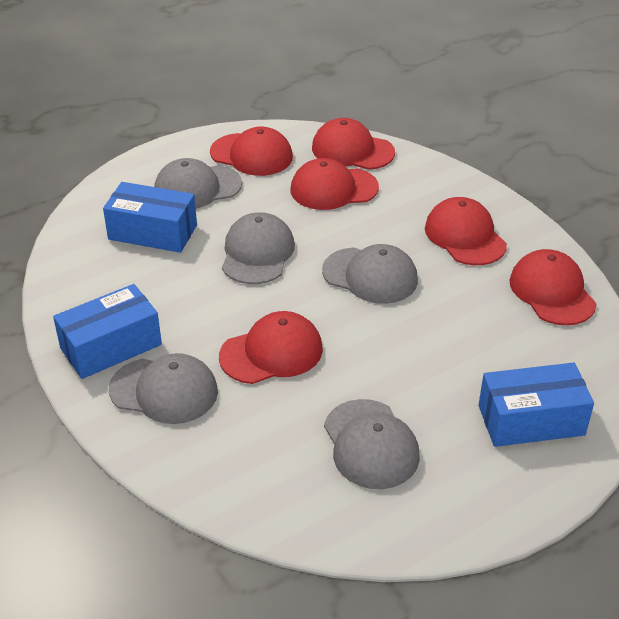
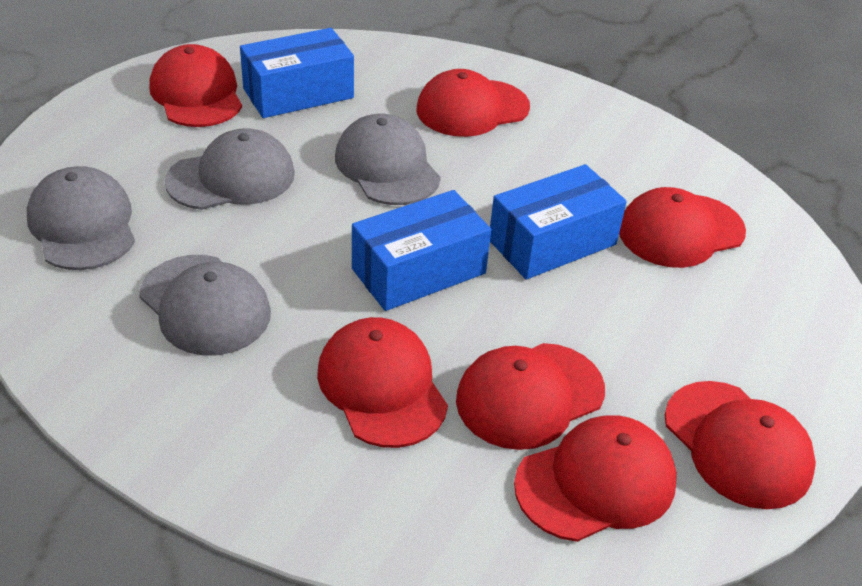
grey cap: [109,353,218,424] [154,158,242,209] [222,212,295,284] [322,244,418,304] [324,399,420,489] = 5 -> [27,166,135,270] [139,255,271,356] [165,128,295,210] [335,114,441,205] = 4
red cap: [210,126,293,176] [219,311,323,384] [291,158,379,210] [312,118,395,170] [425,197,507,265] [510,249,597,325] = 6 -> [149,44,242,127] [317,317,448,448] [417,69,530,137] [456,343,605,450] [514,415,677,542] [619,187,746,268] [665,381,816,509] = 7

